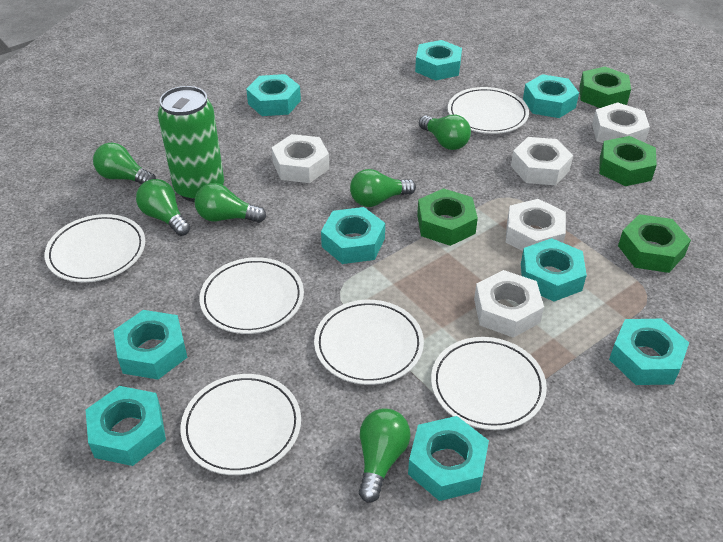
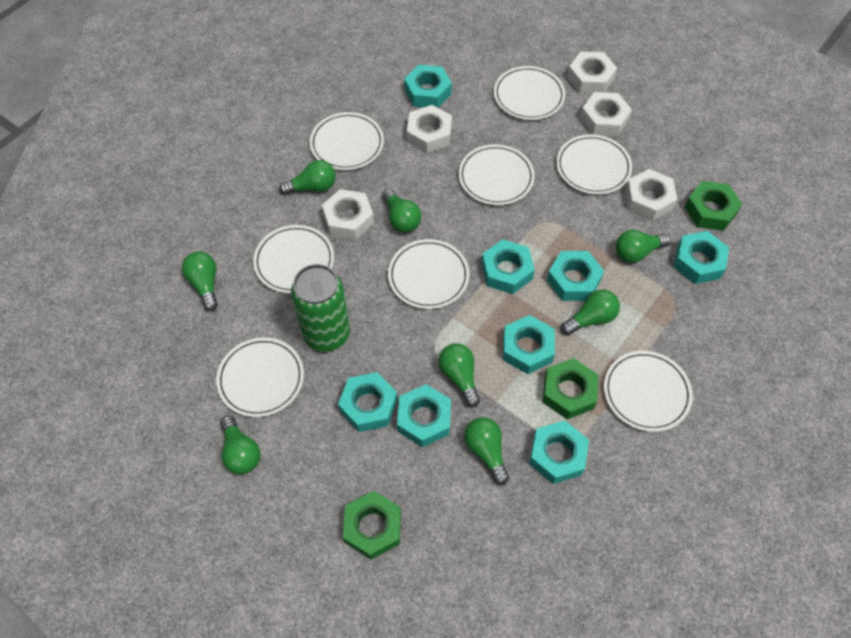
green light bulb: [93,143,156,184] [136,179,190,236] [194,183,266,223] [350,169,416,207] [359,409,411,503] [419,115,471,150] = 6 -> [182,252,218,311] [220,416,260,475] [279,160,336,195] [382,189,422,232] [439,343,480,407] [464,417,509,485] [561,289,620,335] [616,230,671,263] = 8
green nut: [417,188,478,246] [579,67,631,108] [599,136,657,186] [618,214,691,273] = 4 -> [343,491,401,560] [543,358,598,419] [685,181,742,231] = 3
turquoise nut: [86,386,166,466] [113,310,188,380] [246,74,301,116] [321,207,385,264] [408,416,489,501] [415,40,462,81] [521,238,587,302] [523,74,579,118] [609,319,689,385] = 9 -> [338,372,398,432] [397,384,451,447] [404,65,452,108] [481,239,535,294] [503,315,555,374] [529,420,589,484] [547,251,604,301] [674,231,729,284] = 8
white plate: [45,214,145,282] [181,374,301,475] [199,257,304,334] [314,300,424,385] [431,337,547,430] [448,87,529,134] = 6 -> [216,337,304,417] [253,225,334,293] [310,112,384,170] [388,239,469,309] [459,144,535,205] [494,66,565,120] [556,134,632,195] [604,351,693,432] = 8

